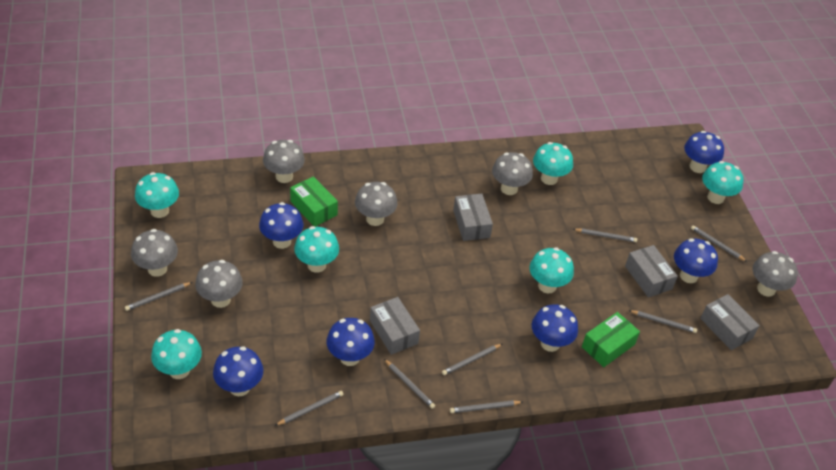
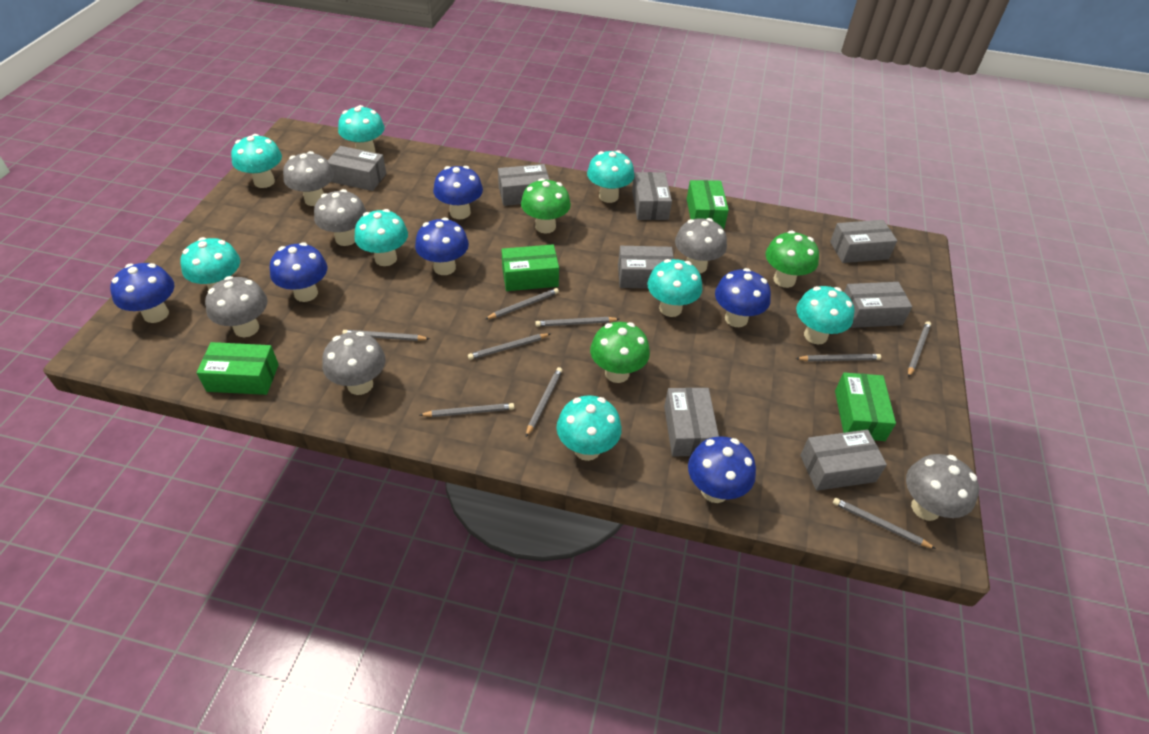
green box: [290,176,338,227] [582,312,640,367] = 2 -> [196,342,279,395] [501,244,559,291] [687,180,729,229] [835,372,896,441] = 4
green mushroom: none = 0 -> [521,178,571,234] [590,322,650,383] [766,231,819,288] = 3
grey box: [370,297,420,355] [453,194,493,241] [625,245,678,297] [700,294,760,350] = 4 -> [327,146,386,191] [498,164,549,206] [618,246,674,289] [632,172,672,220] [664,388,719,456] [800,430,887,491] [830,220,897,263] [844,282,912,328] = 8
grey pencil: [125,282,192,311] [275,391,343,426] [384,359,435,409] [442,344,502,375] [450,400,522,413] [573,228,637,242] [629,310,697,333] [691,225,747,262] = 8 -> [342,330,430,341] [420,403,514,417] [468,333,550,360] [485,288,559,319] [526,367,563,437] [535,317,619,327] [795,354,881,362] [833,498,936,549] [908,322,931,377] = 9
turquoise mushroom: [135,172,179,218] [151,329,202,379] [294,226,339,273] [529,248,574,293] [533,142,573,185] [702,161,744,204] = 6 -> [180,237,240,290] [231,134,282,188] [338,105,385,153] [354,209,408,266] [557,395,622,461] [587,150,635,203] [647,259,702,317] [796,286,854,344] = 8

